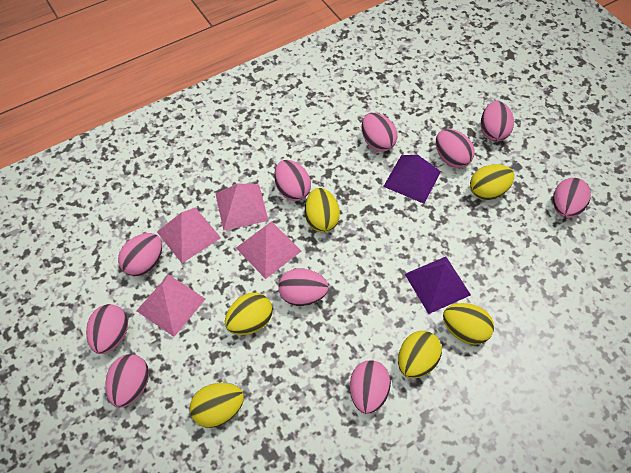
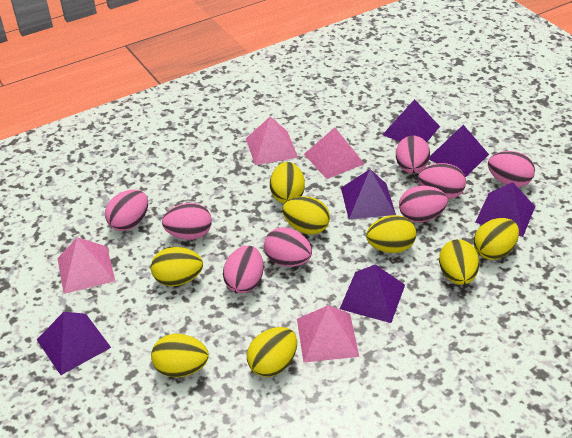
pink egg: [86,304,128,354] [105,354,149,408] [118,233,162,276] [274,160,311,201] [278,269,328,306] [350,360,391,414] [362,113,397,152] [436,129,475,168] [481,101,514,141] [553,178,591,218] = 10 -> [105,190,148,231] [162,203,212,240] [223,246,264,293] [264,227,312,267] [396,136,430,174] [399,186,448,222] [418,163,466,199] [488,151,535,187] = 8
purple pyramid: [383,155,441,204] [405,257,471,314] = 2 -> [37,312,111,375] [340,264,405,323] [341,169,396,219] [382,99,440,143] [429,125,489,177] [475,182,535,237] = 6
yellow egg: [190,383,244,428] [225,293,273,335] [305,188,340,232] [398,331,442,379] [443,303,494,345] [470,164,514,200] = 6 -> [151,247,203,286] [151,334,209,377] [247,327,297,377] [270,162,305,203] [282,196,330,235] [366,215,416,253] [439,239,479,285] [474,218,519,260] = 8

